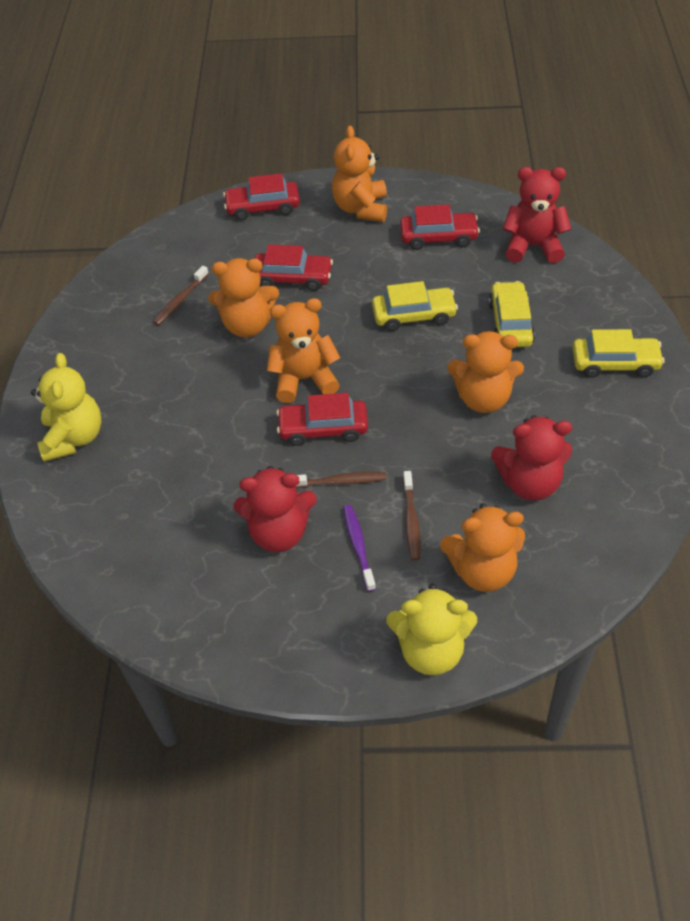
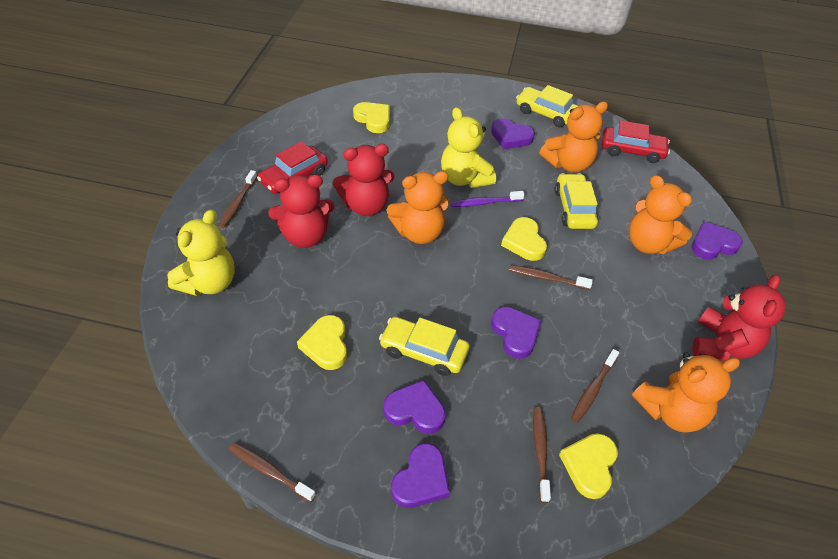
brown toothbrush: [153,266,209,325] [296,472,386,488] [403,471,421,561] = 3 -> [218,170,257,228] [229,443,316,502] [509,265,593,290] [533,407,551,503] [571,349,619,423] = 5
orange teddy bear: [208,258,279,337] [267,298,340,403] [332,126,387,222] [440,503,525,592] [447,331,524,413] = 5 -> [387,171,449,244] [539,102,608,173] [629,175,692,254] [632,352,740,433] = 4
purple heart: none = 0 -> [383,380,446,434] [391,443,450,508] [491,118,535,149] [491,307,541,359] [692,221,743,260] = 5
red car: [223,173,300,220] [255,244,333,291] [276,393,368,446] [400,204,480,250] = 4 -> [257,141,328,194] [602,120,670,163] = 2
yellow heart: none = 0 -> [297,315,347,370] [353,102,390,133] [501,217,547,261] [559,433,618,499] = 4

